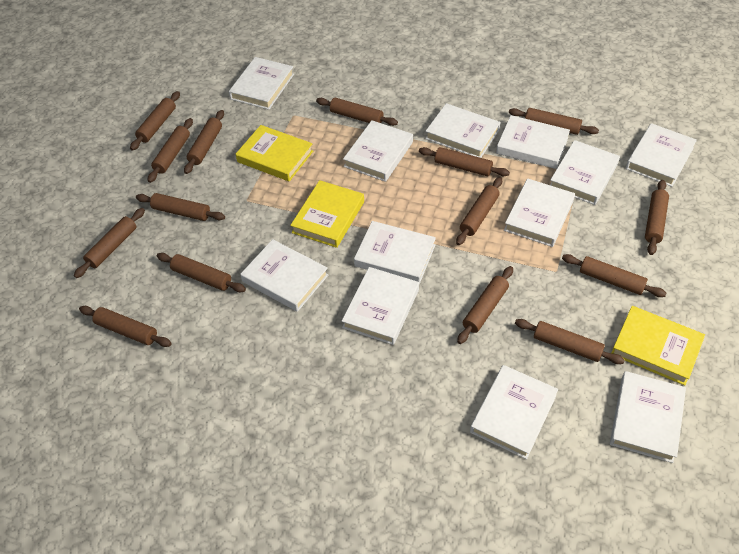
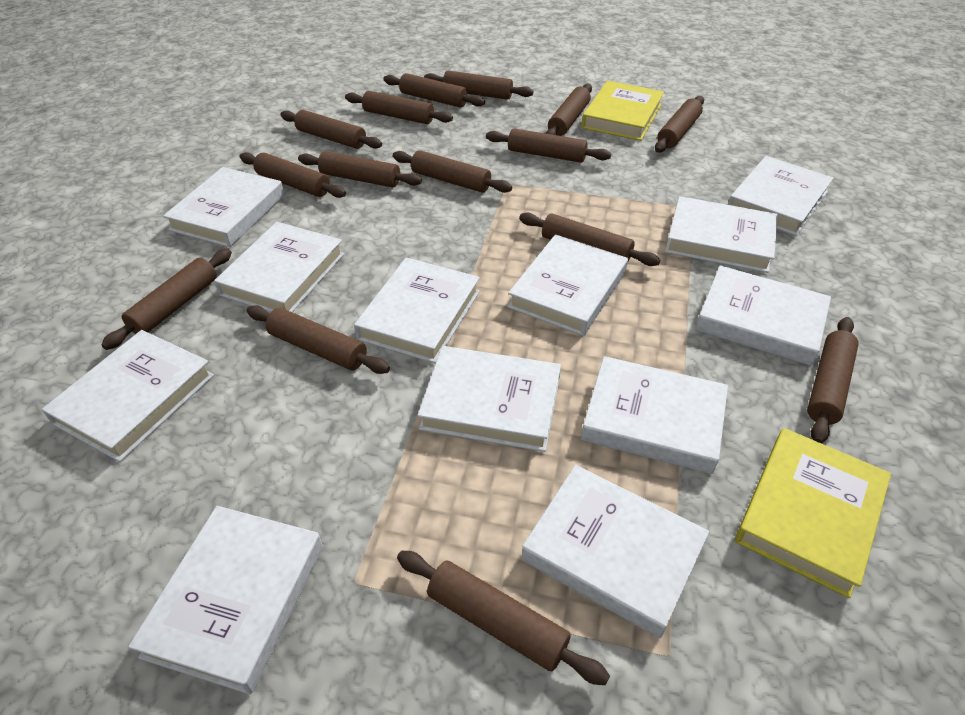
yellow book: [236,125,313,182] [290,180,364,248] [611,306,705,385] = 3 -> [582,81,664,141] [735,428,891,598] = 2

